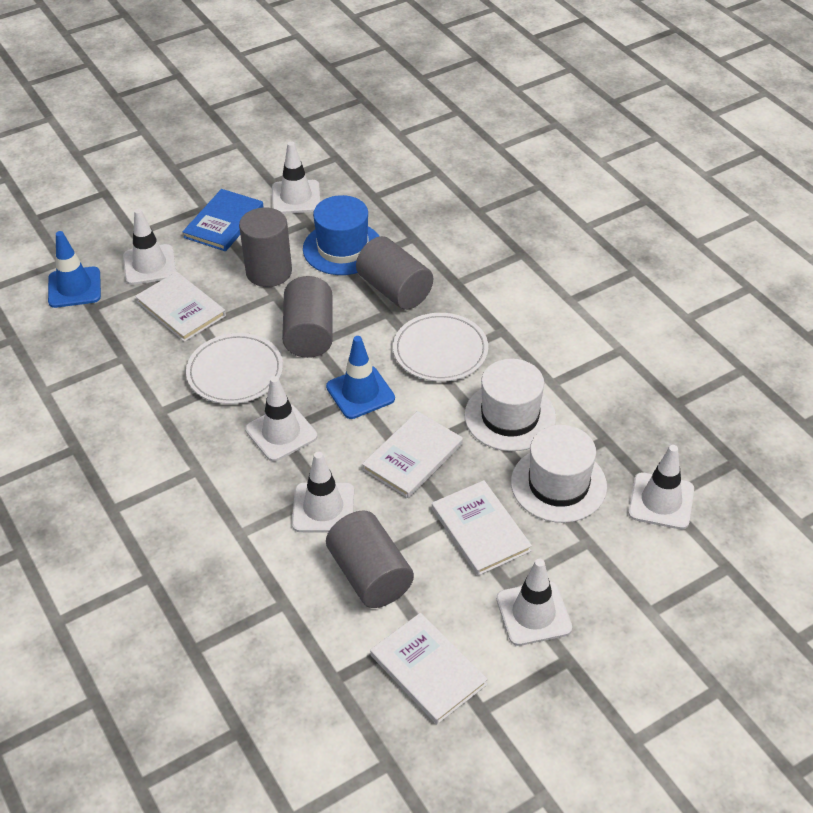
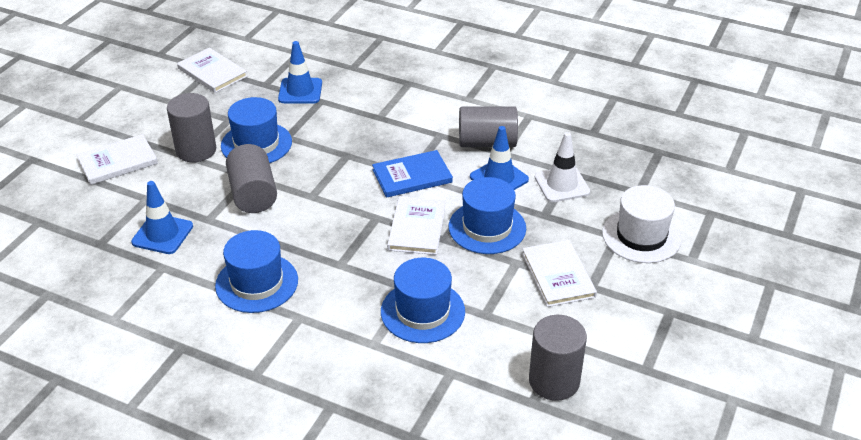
blue hat: [303,195,379,275] = 1 -> [215,230,298,313] [221,97,292,163] [381,258,465,343] [449,177,526,254] = 4
blue traffic cone: [48,231,101,308] [326,336,395,419] = 2 -> [131,181,193,254] [278,41,322,104] [470,126,529,190] = 3
white hat: [464,359,556,451] [511,425,607,523] = 2 -> [602,185,682,263] = 1
white plate: [186,333,283,404] [393,313,488,382] = 2 -> none = 0
white traffic cone: [123,209,176,285] [245,376,317,461] [272,141,320,214] [292,452,354,532] [496,559,572,646] [628,445,694,529] = 6 -> [535,132,590,202] = 1

